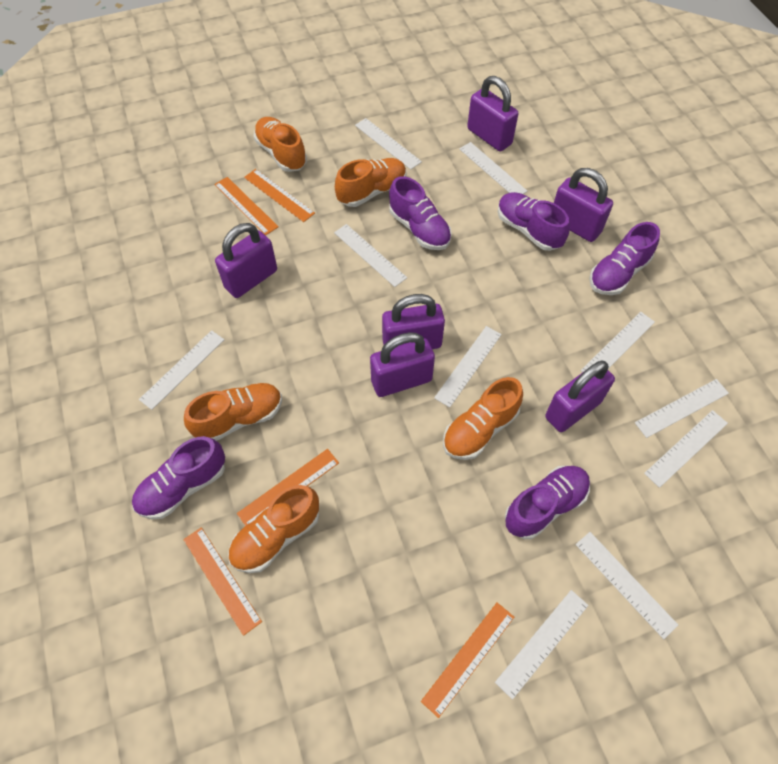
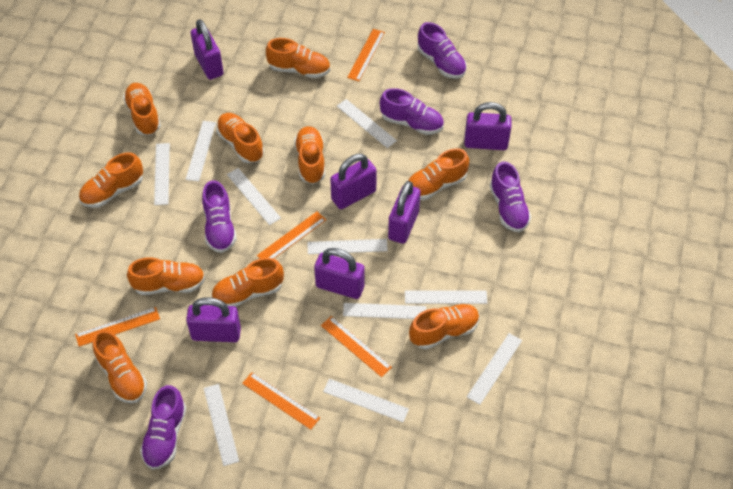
orange shoe: [184,383,282,441] [228,485,319,573] [254,117,307,172] [335,158,406,207] [443,377,523,460] = 5 -> [79,152,143,208] [93,330,147,403] [123,83,161,135] [127,257,205,295] [211,258,284,307] [216,113,264,163] [266,38,330,78] [294,126,325,184] [407,148,469,200] [409,304,480,349] = 10

